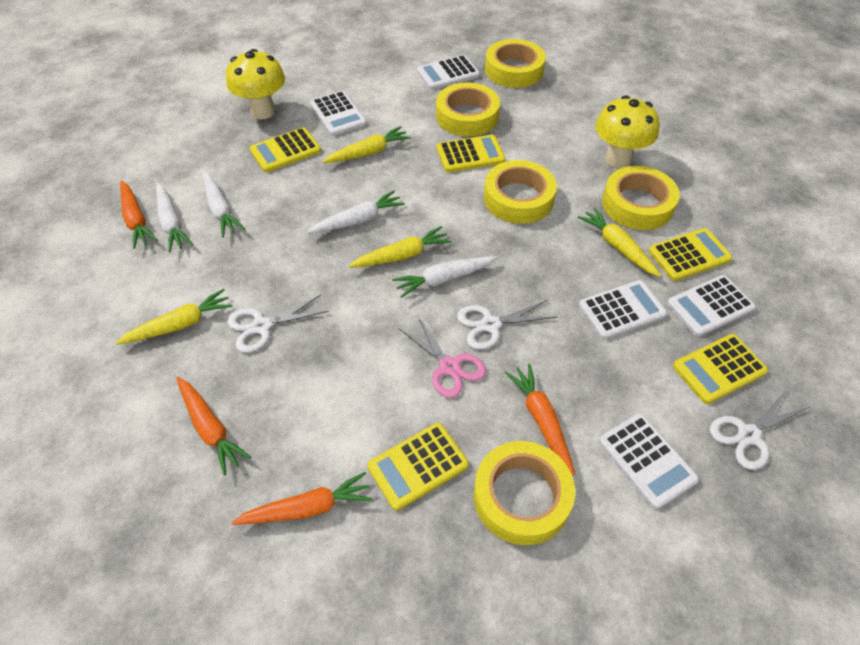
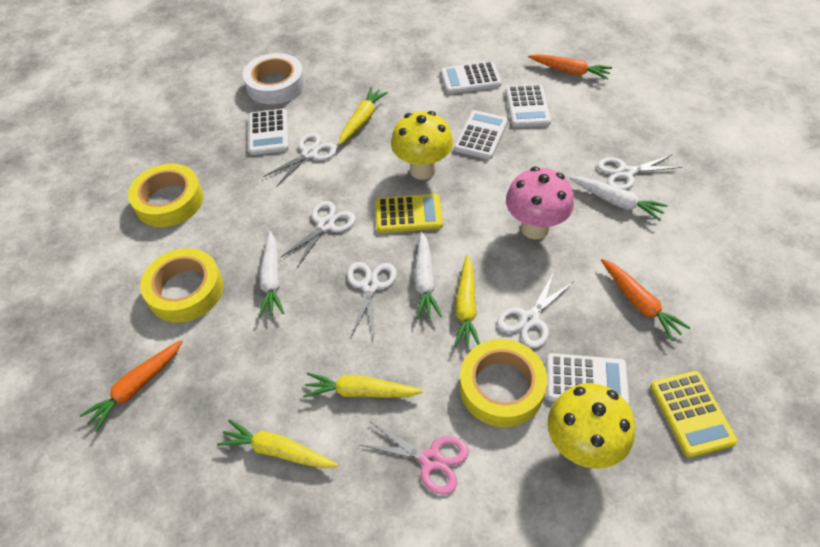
orange carrot: [120,181,158,249] [176,377,251,476] [231,472,373,525] [505,364,575,475] = 4 -> [80,340,183,432] [528,54,612,80] [601,259,691,341] = 3
pink mushroom: none = 0 -> [506,167,574,239] = 1
white carrot: [156,183,193,253] [202,171,245,237] [307,190,405,234] [392,256,497,298] = 4 -> [259,231,284,317] [414,231,442,319] [569,177,668,221] = 3
white scissors: [228,295,329,353] [457,300,557,350] [710,390,809,470] = 3 -> [263,133,337,187] [280,201,356,268] [347,262,397,339] [497,272,574,348] [597,154,682,190] = 5
white tape: none = 0 -> [243,53,305,105] = 1
yellow calculator: [250,127,321,172] [367,423,469,511] [437,135,506,172] [648,228,733,281] [673,334,768,404] = 5 -> [375,194,443,233] [650,371,738,458] = 2
yellow tape: [436,82,500,137] [474,441,575,545] [484,160,557,224] [485,39,546,88] [602,166,680,230] = 5 -> [128,164,203,227] [140,248,223,322] [460,339,547,427] = 3

